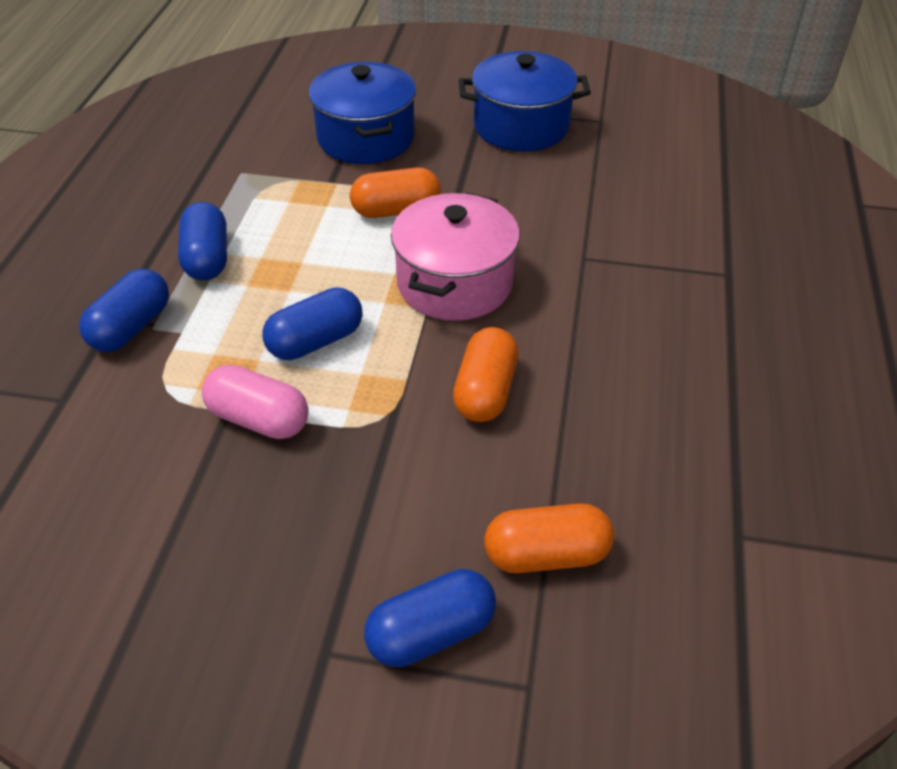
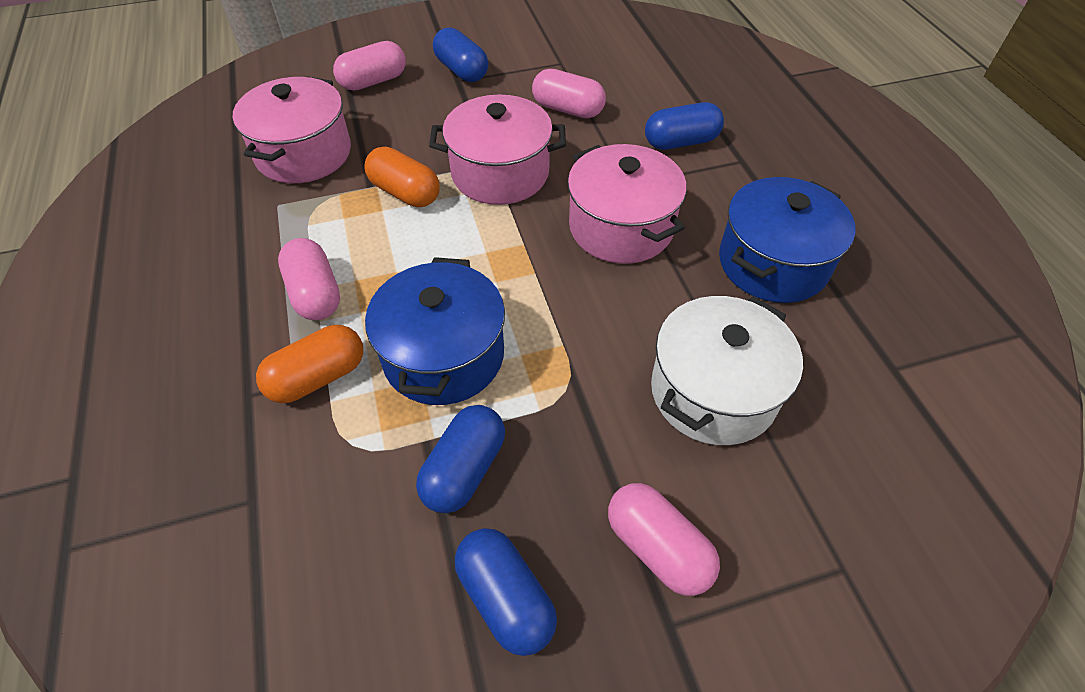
orange capsule: [350,167,441,218] [453,327,518,422] [484,503,614,573] = 3 -> [256,325,363,403] [364,147,440,207] = 2
pink capsule: [202,365,309,439] = 1 -> [278,238,340,320] [333,41,406,91] [532,69,606,118] [608,483,720,596] = 4
pink pot: [391,192,520,321] = 1 -> [232,77,351,183] [429,95,566,205] [567,144,687,264] = 3
white pot: none = 0 -> [651,296,803,445] = 1

